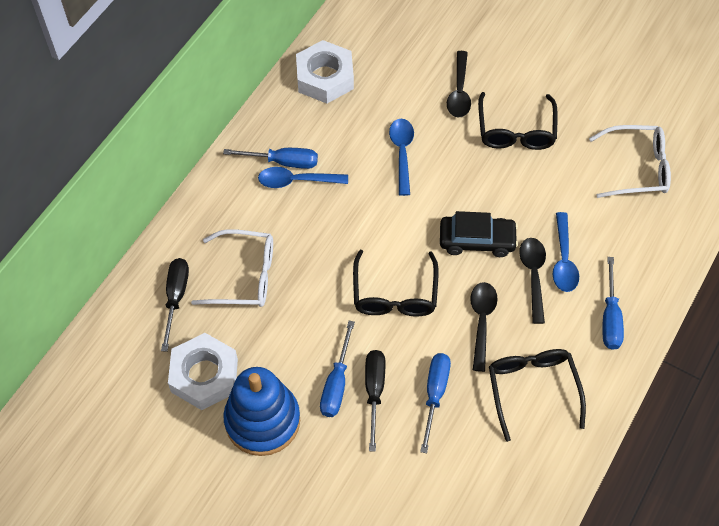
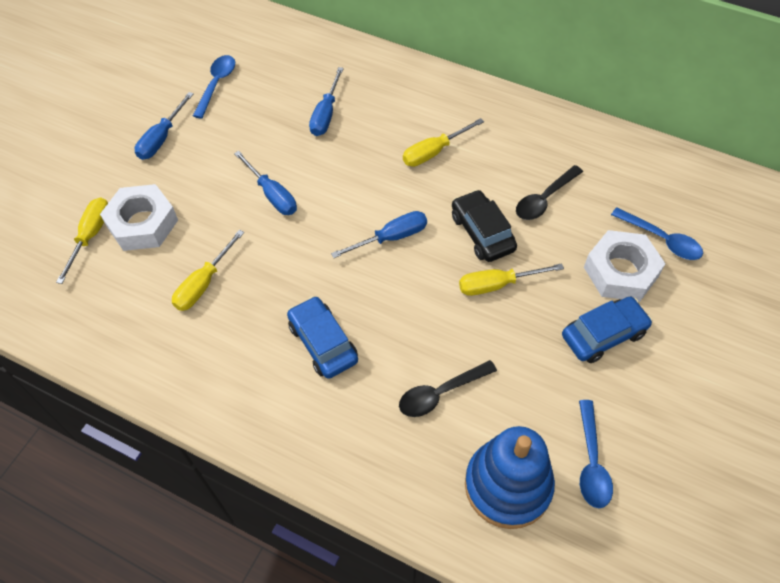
black glasses: [353,250,438,317] [478,92,558,150] [489,349,586,442] = 3 -> none = 0
black screwdriver: [161,258,189,352] [365,350,385,452] = 2 -> none = 0
black spoon: [447,51,471,117] [470,282,497,372] [519,238,546,324] = 3 -> [399,360,497,417] [516,165,583,220] = 2
blue car: none = 0 -> [287,296,358,379] [562,297,652,363] = 2
white glasses: [191,229,273,307] [589,125,671,198] = 2 -> none = 0
yellow screwdriver: none = 0 -> [56,197,108,284] [172,230,244,311] [403,118,484,167] [459,263,564,296] = 4

